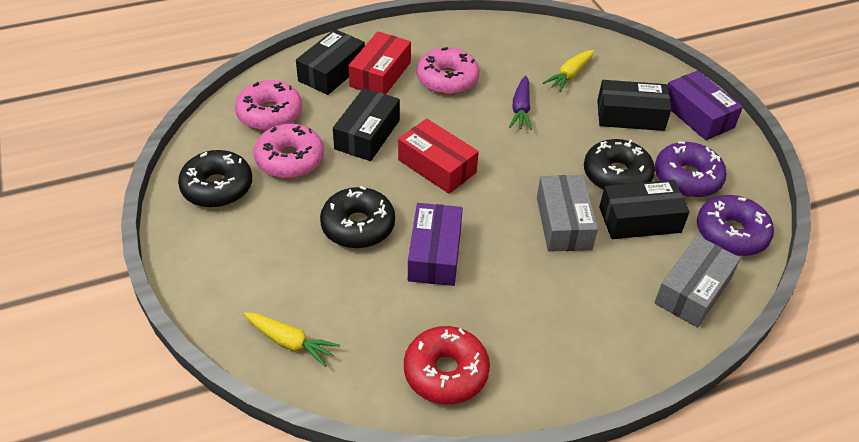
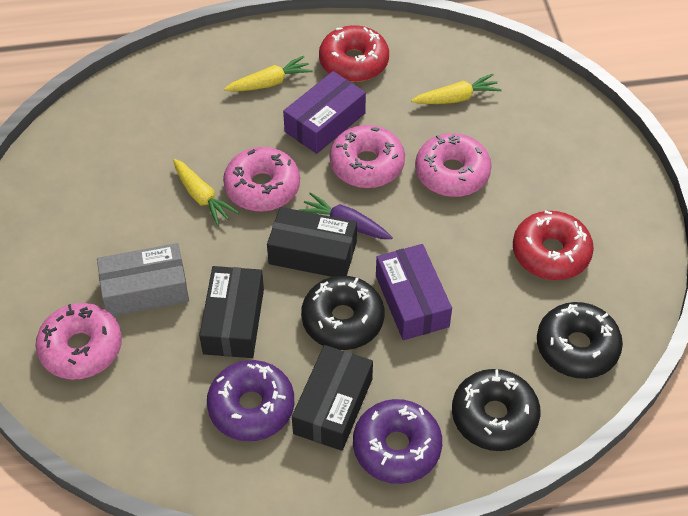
black box: [296,29,365,95] [333,88,400,161] [597,80,671,131] [599,180,690,239] = 4 -> [199,266,264,358] [267,207,357,277] [292,345,373,451] = 3
grey box: [537,175,598,252] [654,236,741,328] = 2 -> [97,243,189,316] = 1
pink donut: [235,80,302,131] [253,124,324,178] [417,47,480,95] = 3 -> [36,303,122,380] [223,147,300,211] [330,125,405,188] [415,133,492,197] = 4
red box: [348,31,411,94] [398,119,479,194] = 2 -> none = 0
red donut: [404,326,490,404] = 1 -> [319,25,389,82] [513,210,594,280] = 2
yellow carrot: [244,312,340,367] [543,50,594,92] = 2 -> [173,159,239,226] [224,56,313,91] [411,74,502,104] = 3

